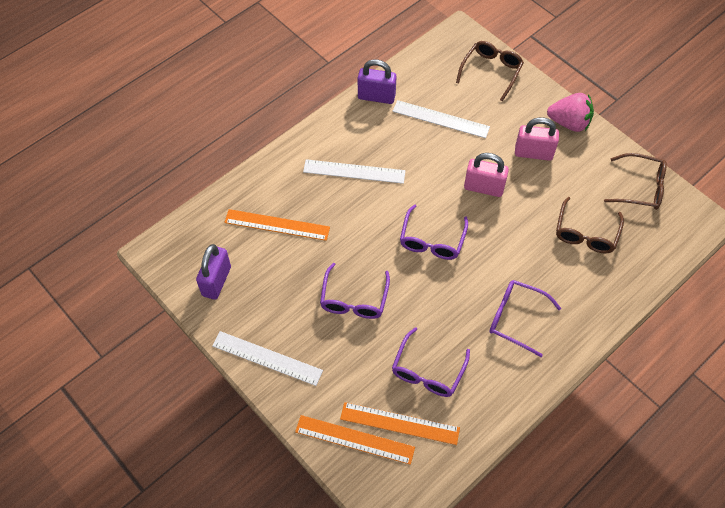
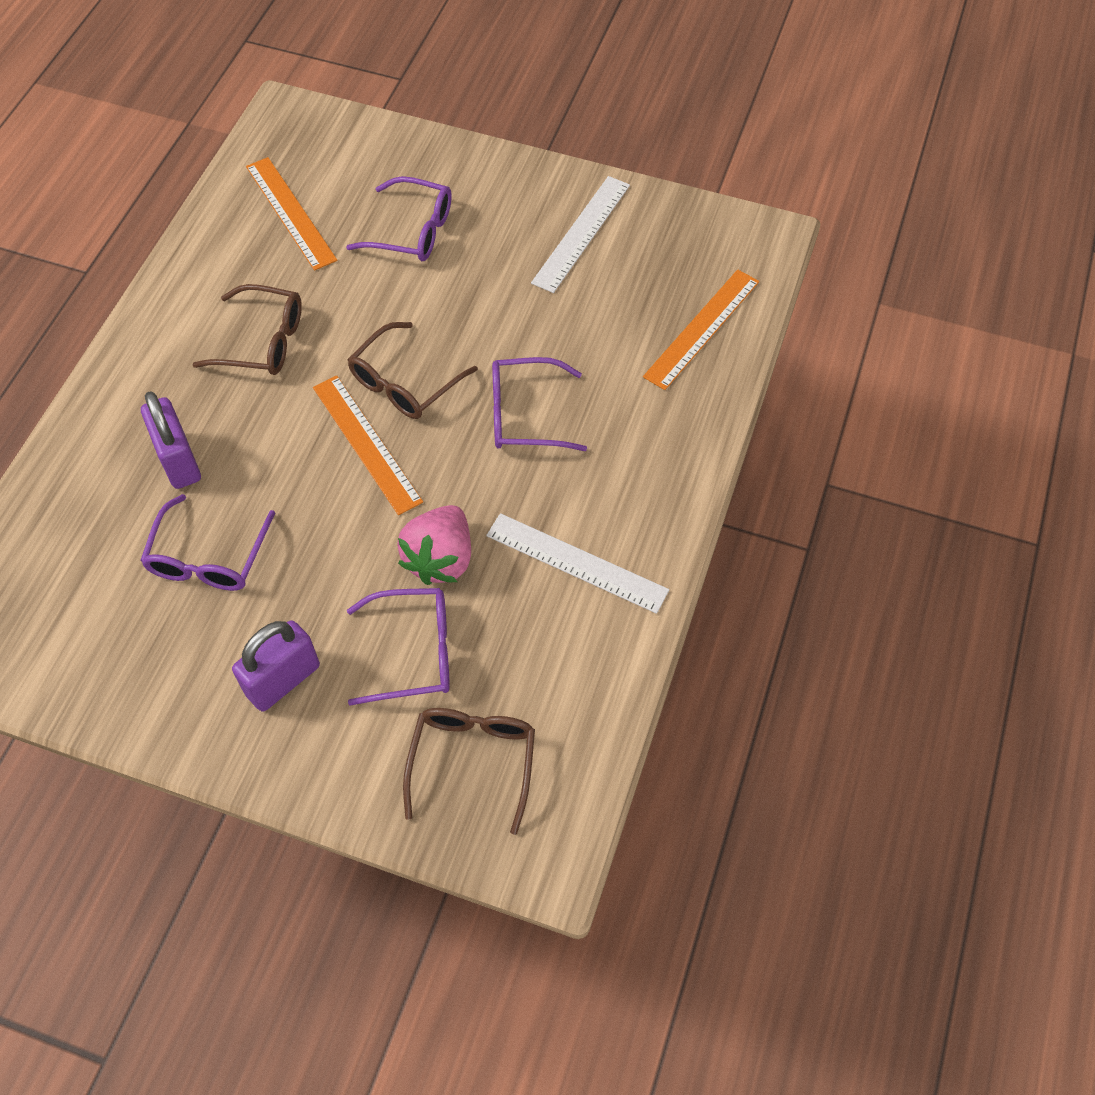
pink padlock: [464,153,509,197] [515,117,559,161] = 2 -> none = 0
white ruler: [212,331,323,386] [303,159,405,184] [393,100,490,138] = 3 -> [486,513,669,614] [531,176,630,293] = 2

